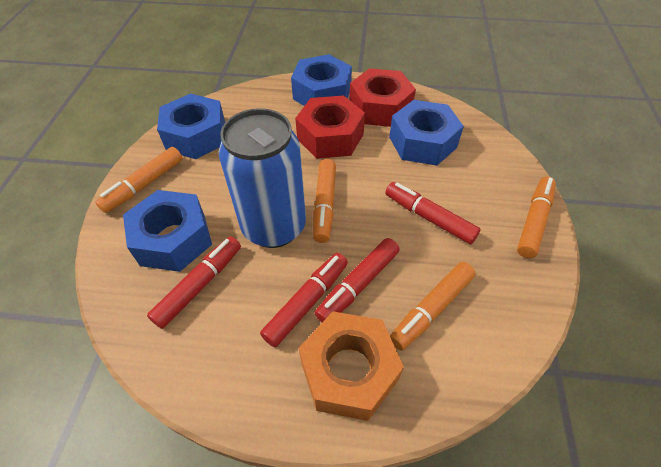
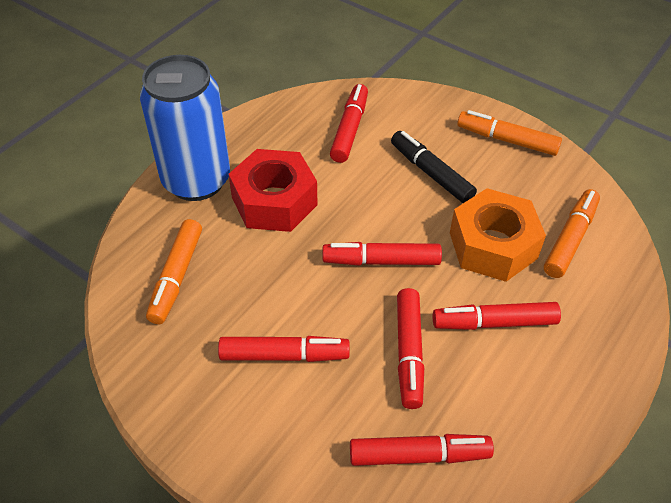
black marker: none = 0 -> [391,131,477,203] = 1
blue nut: [123,190,212,272] [157,94,225,159] [291,54,352,106] [389,100,464,166] = 4 -> none = 0
orange marker: [95,147,183,213] [313,159,336,243] [390,262,475,351] [517,177,556,258] = 4 -> [146,219,202,324] [457,110,562,156] [544,189,600,278] = 3
red marker: [147,236,241,329] [260,253,348,347] [315,238,400,322] [385,182,481,244] = 4 -> [218,336,350,362] [323,242,442,266] [330,84,368,163] [350,434,494,466] [397,288,424,409] [433,302,561,330] = 6
red nut: [295,96,365,159] [349,68,416,127] = 2 -> [228,149,318,232] = 1

